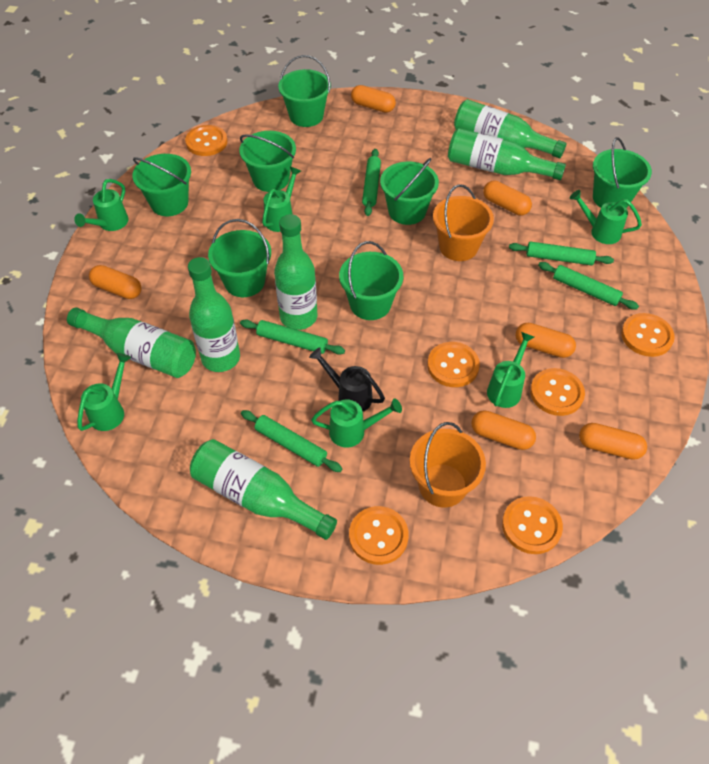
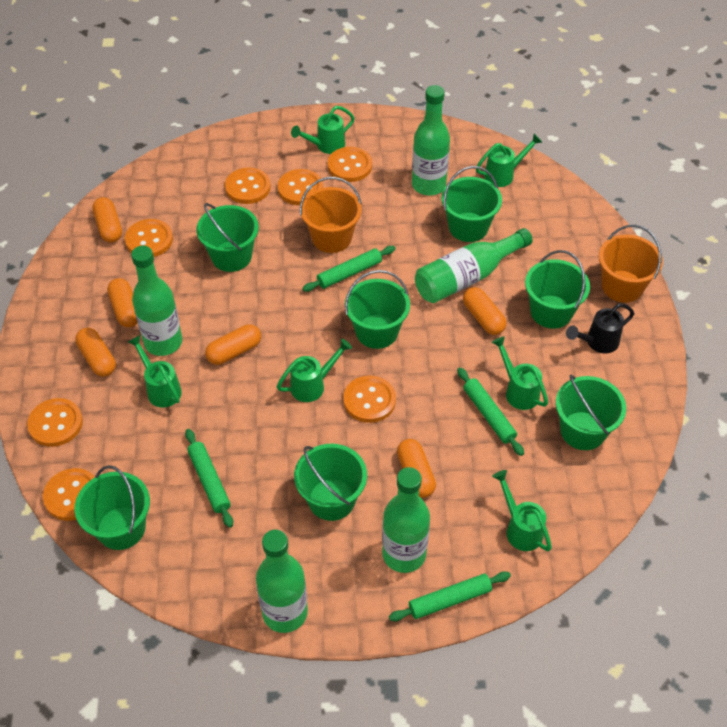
green bottle: [67,308,196,378] [188,257,240,372] [190,439,337,540] [274,214,317,330] [448,128,566,180] [454,99,566,158] = 6 -> [131,246,182,356] [256,530,308,633] [382,467,430,573] [412,85,450,195] [415,228,533,303] = 5
green rolling pin: [240,319,345,355] [241,410,342,472] [362,149,381,216] [509,241,614,266] [538,262,639,310] = 5 -> [185,429,233,528] [302,246,396,292] [389,571,511,621] [457,368,524,456] = 4
orange button: [185,125,228,156] [349,506,409,565] [427,342,480,387] [502,496,563,554] [530,368,585,416] [621,313,675,357] = 6 -> [27,398,83,447] [43,468,95,521] [125,219,173,257] [225,168,271,204] [278,169,323,205] [328,147,372,182] [343,375,396,423] = 7

